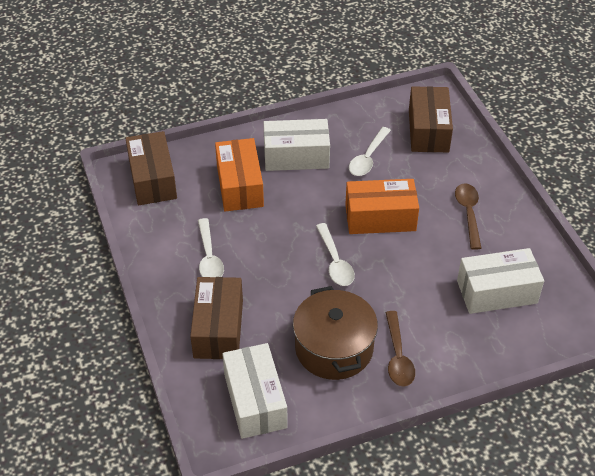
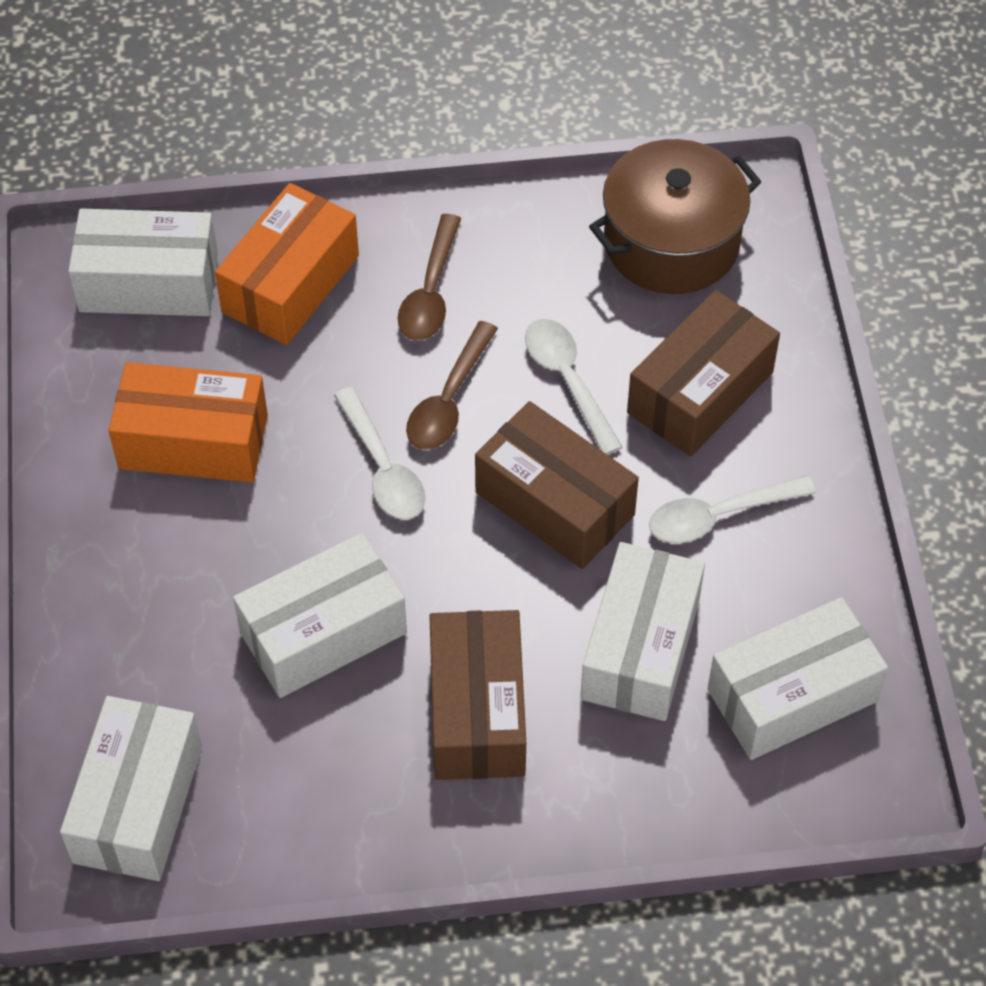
white box: [222,343,288,439] [264,119,330,171] [457,248,544,314] = 3 -> [60,696,202,881] [68,209,218,316] [233,533,407,698] [580,542,705,721] [708,597,888,760] = 5

